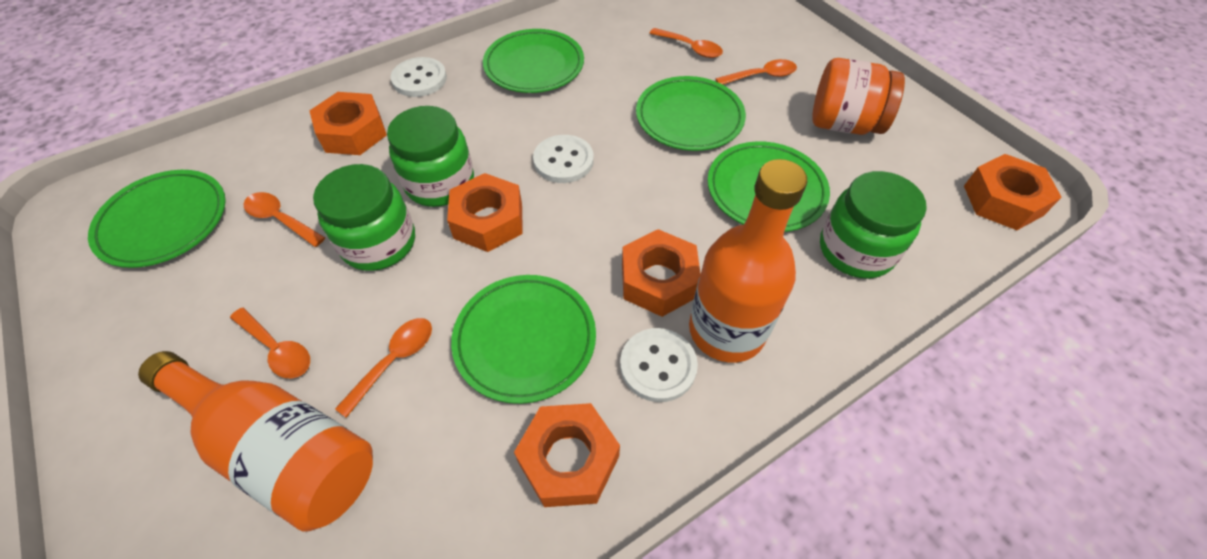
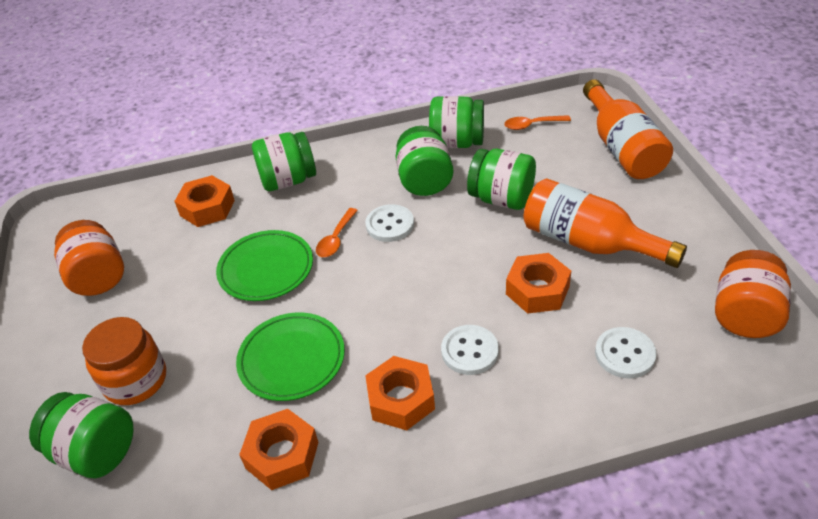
green jar: [313,164,415,271] [387,106,474,207] [820,171,927,279] = 3 -> [29,392,133,478] [252,132,316,191] [396,126,453,196] [429,96,484,148] [467,149,536,210] = 5
green plate: [88,170,226,268] [451,275,596,404] [483,29,584,93] [636,76,746,151] [708,141,830,232] = 5 -> [216,230,313,301] [236,313,345,401] = 2
orange jar: [812,58,905,135] = 1 -> [54,220,124,296] [82,317,166,405] [715,250,791,338] = 3
orange nut: [310,92,387,155] [447,173,523,252] [514,403,620,507] [622,229,701,317] [964,154,1062,230] = 5 -> [174,175,235,227] [239,409,319,490] [365,356,435,430] [506,253,571,314] = 4
orange spoon: [230,308,310,378] [244,192,325,247] [335,318,432,418] [649,28,723,58] [715,59,797,85] = 5 -> [316,208,358,257] [504,115,571,130] = 2

